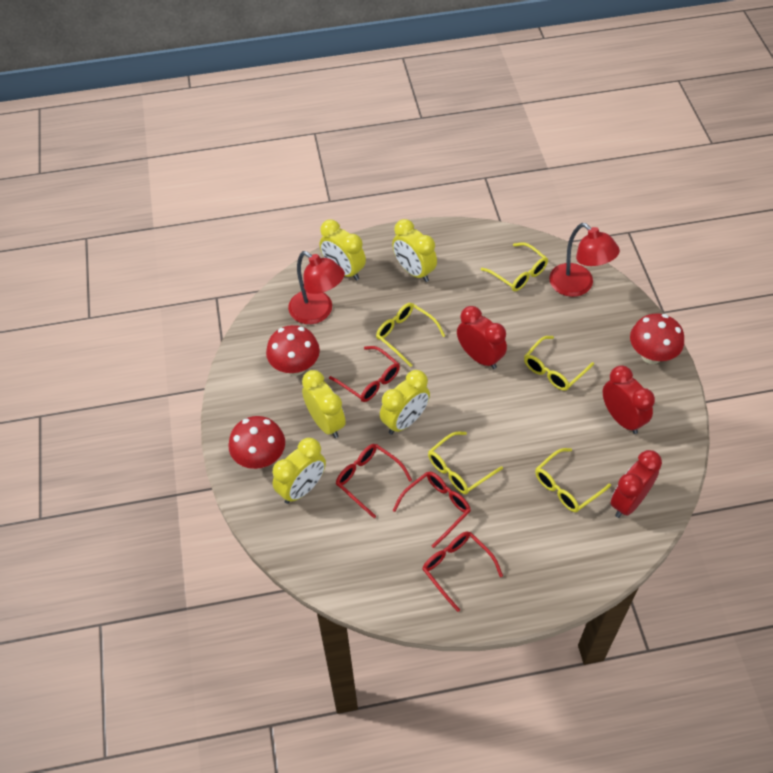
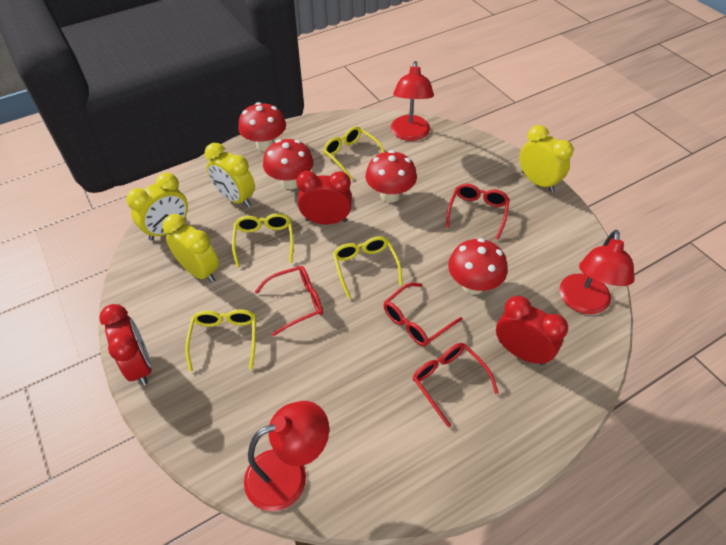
red lamp: [288,251,345,324] [549,223,620,297] = 2 -> [244,401,329,511] [391,61,434,141] [560,230,635,314] = 3
red mushroom: [229,416,285,469] [266,325,320,376] [630,313,684,364] = 3 -> [238,102,286,152] [263,139,313,189] [365,150,417,203] [448,238,508,295] = 4
yellow clock: [273,437,326,504] [302,370,346,438] [320,220,366,280] [380,370,430,435] [392,219,437,282] = 5 -> [126,173,188,241] [163,214,219,283] [205,143,255,207] [519,125,574,192] = 4
yellow glasses: [376,303,445,367] [428,431,503,494] [481,242,548,291] [524,336,594,391] [535,448,611,512] = 5 -> [185,309,256,372] [232,213,294,267] [323,126,385,180] [333,236,403,299] = 4

